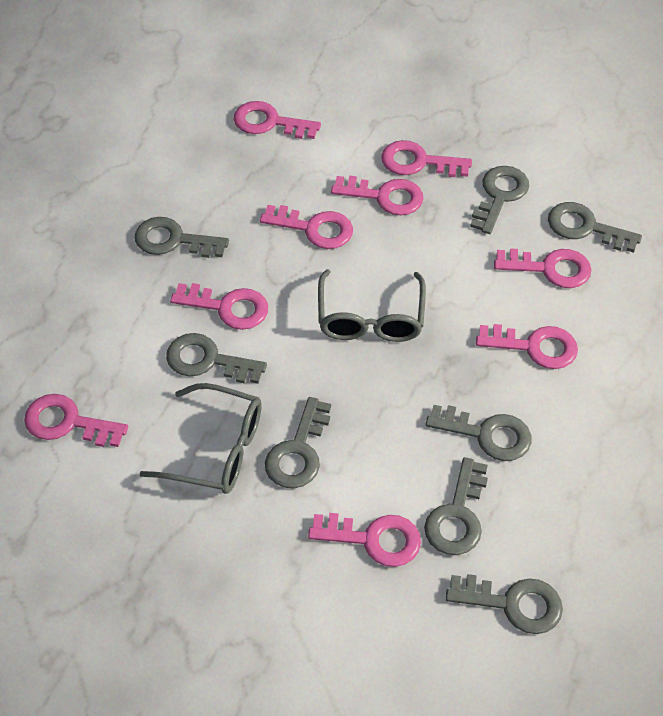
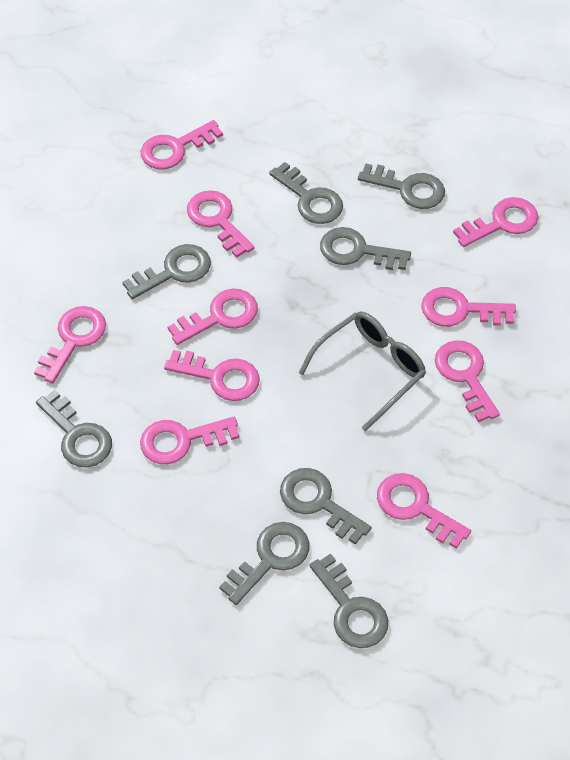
grey glasses: [139,383,262,494] [318,269,426,342] = 2 -> [299,311,426,432] = 1
pink key: [24,394,128,447] [170,283,268,330] [234,101,321,139] [260,205,353,249] [308,513,421,567] [331,176,424,215] [381,140,472,177] [476,324,578,369] [494,248,592,288] = 9 -> [34,306,106,383] [140,417,239,464] [141,120,223,169] [164,350,260,401] [168,288,258,345] [187,190,255,258] [377,473,471,549] [421,287,516,327] [435,340,500,422] [453,197,538,247] = 10

